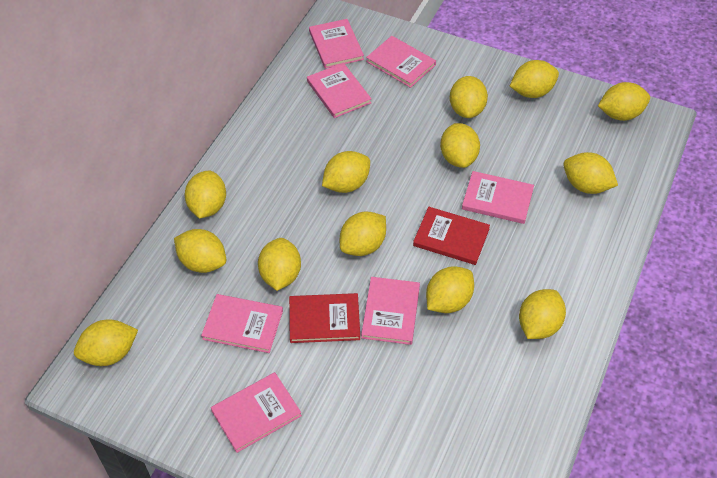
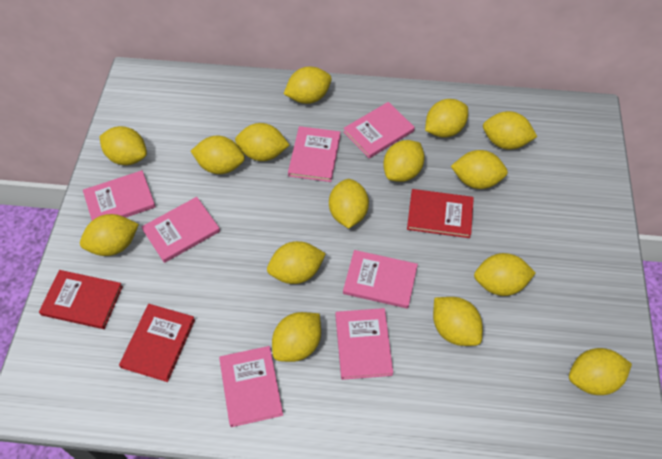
red book: [289,293,360,343] [413,207,490,265] = 2 -> [39,270,123,329] [119,304,195,382] [407,189,474,238] = 3
yellow lemon: [74,320,138,366] [174,229,226,273] [185,171,226,219] [258,238,301,291] [322,151,370,193] [340,212,386,256] [426,266,474,313] [440,123,480,168] [450,76,488,118] [510,60,559,98] [519,289,566,339] [563,152,618,194] [598,82,650,121] = 13 -> [80,214,139,256] [99,126,147,165] [191,136,245,174] [235,123,289,161] [267,241,326,284] [272,312,321,362] [284,67,332,104] [329,179,369,228] [383,140,425,182] [425,99,468,138] [433,297,483,346] [451,150,508,189] [474,253,536,296] [483,111,537,150] [569,348,632,395] = 15

